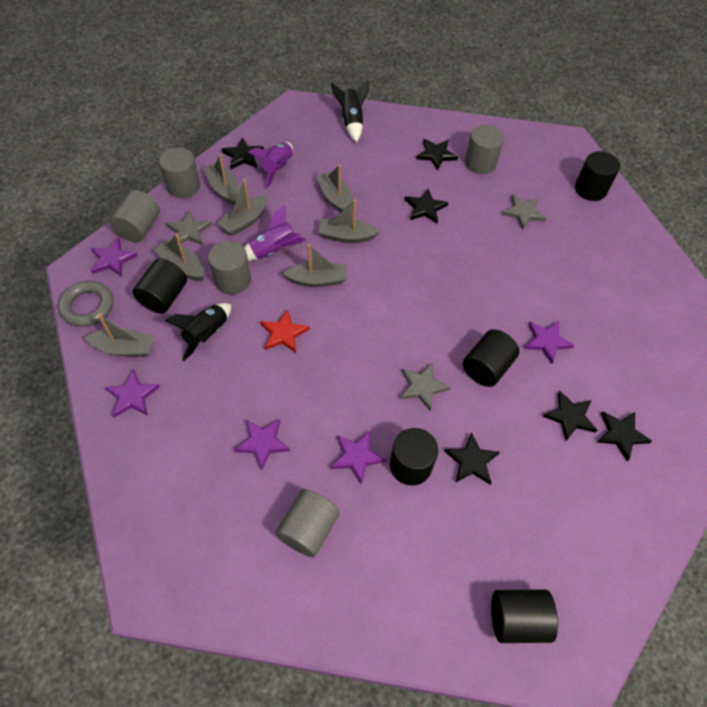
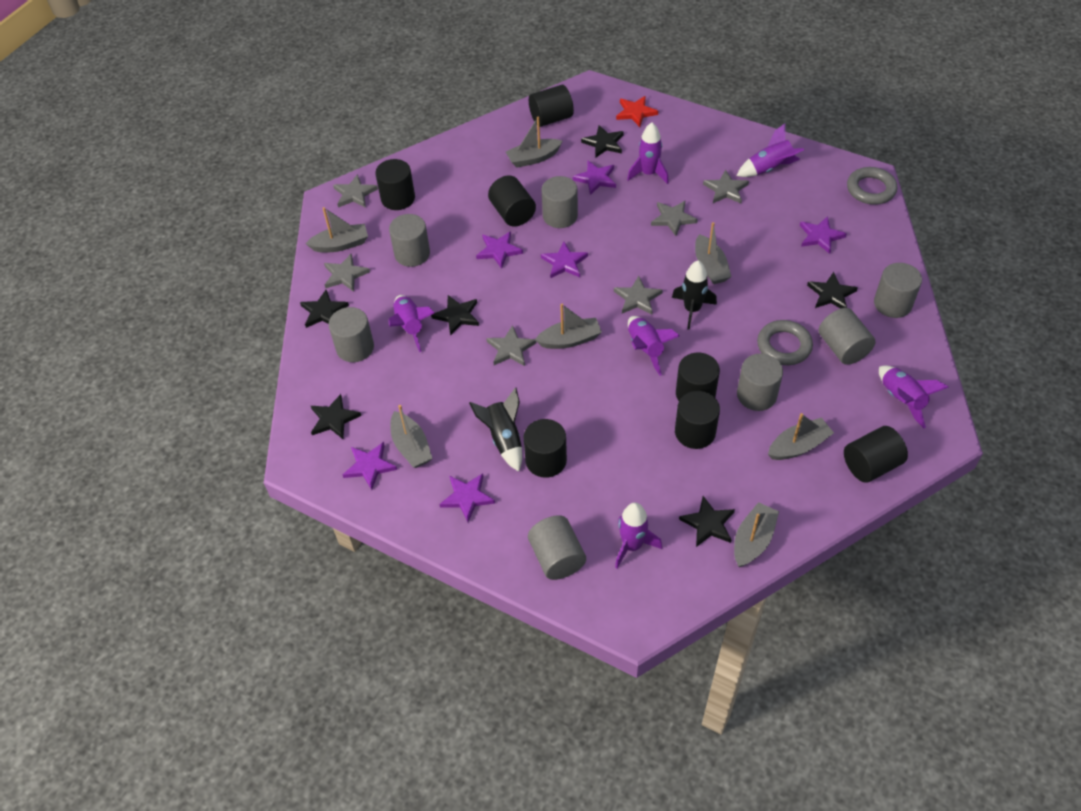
black cylinder: [133,258,187,314] [390,428,438,486] [463,329,519,387] [491,589,558,643] [575,151,620,201] = 5 -> [375,159,415,210] [488,175,536,226] [524,419,567,478] [529,85,574,127] [675,391,720,449] [676,353,720,401] [844,426,908,483] = 7
grey cylinder: [110,190,160,242] [159,147,200,198] [208,241,251,294] [275,489,340,557] [465,125,504,174] = 5 -> [329,307,374,362] [389,214,430,267] [528,515,586,580] [542,176,578,228] [737,353,783,411] [819,308,876,365] [874,263,922,318] = 7
grey ring: [58,281,114,327] = 1 -> [757,320,813,365] [847,167,897,205] = 2
grey star: [166,210,212,245] [400,363,451,411] [502,194,547,230] = 3 -> [324,254,370,292] [333,174,378,208] [486,325,536,366] [614,276,663,315] [651,201,698,236] [703,170,749,203] = 6
purple rocket: [244,205,306,261] [248,142,293,189] = 2 -> [388,295,434,352] [615,502,662,568] [627,123,669,184] [628,316,680,376] [736,124,804,177] [879,365,949,428] = 6
purple star: [91,238,138,277] [105,369,160,418] [234,419,290,470] [331,432,386,485] [524,321,575,364] = 5 -> [343,442,397,490] [439,473,495,522] [476,231,523,269] [541,242,588,279] [573,161,616,195] [800,216,847,254] = 6

